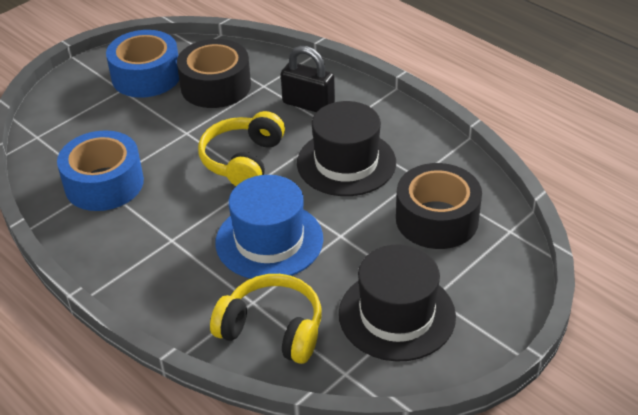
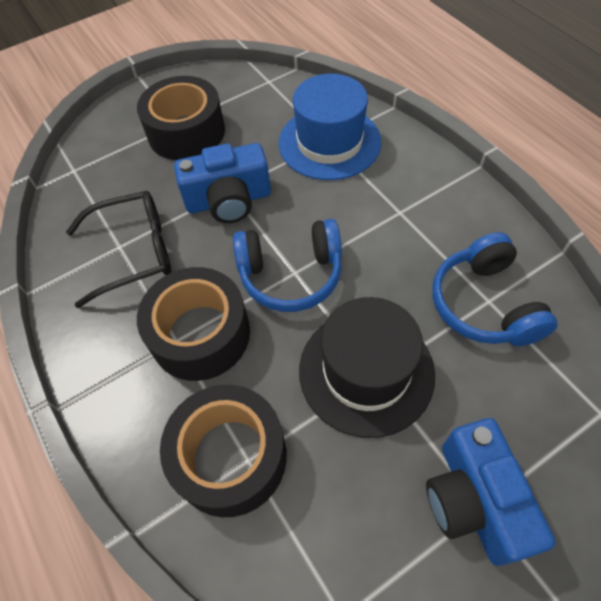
black glasses: none = 0 -> [66,191,171,308] = 1
black hat: [297,101,396,196] [339,244,456,362] = 2 -> [299,297,435,438] = 1
black padlock: [281,46,335,112] = 1 -> none = 0
black tape: [177,39,251,108] [396,163,482,249] = 2 -> [137,76,225,160] [137,267,250,381] [160,385,286,517] = 3
blue camera: none = 0 -> [174,143,271,223] [426,418,556,566] = 2
blue headphones: none = 0 -> [233,219,342,312] [432,232,558,346] = 2
blue tape: [57,130,144,211] [106,30,179,98] = 2 -> none = 0
yellow headphones: [198,111,285,186] [210,274,321,364] = 2 -> none = 0

